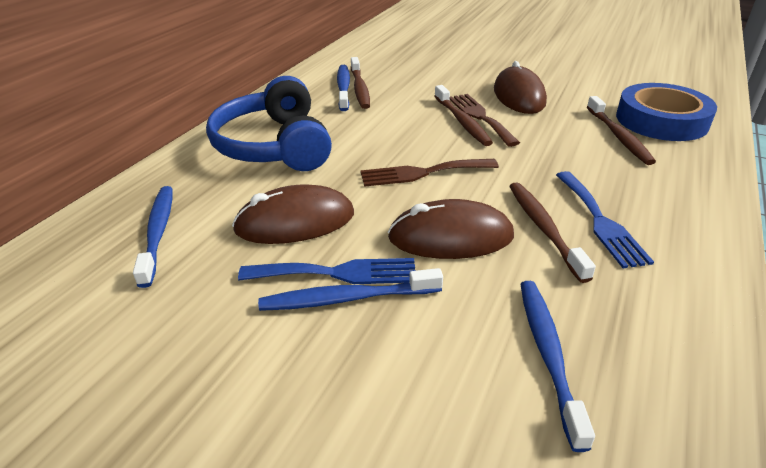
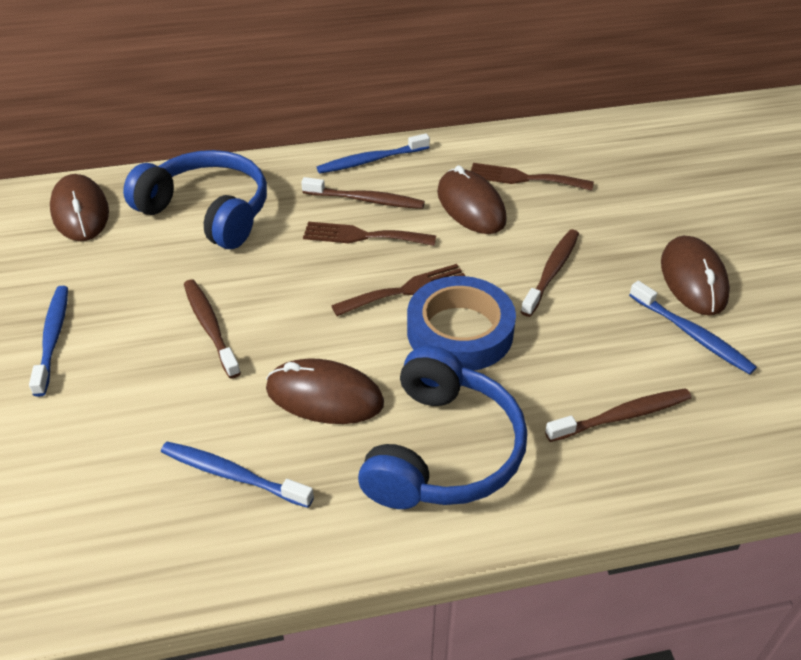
blue fork: [238,258,416,284] [556,171,654,268] = 2 -> none = 0
blue headphones: [206,76,332,171] = 1 -> [123,150,267,249] [358,345,527,509] = 2
brown fork: [360,159,499,187] [449,94,520,147] = 2 -> [303,222,436,246] [331,264,465,316] [471,163,594,191] = 3
brown mouse: [232,184,354,244] [388,199,514,259] [494,61,547,114] = 3 -> [50,174,109,241] [266,358,384,424] [437,165,507,234] [661,236,730,315] = 4

